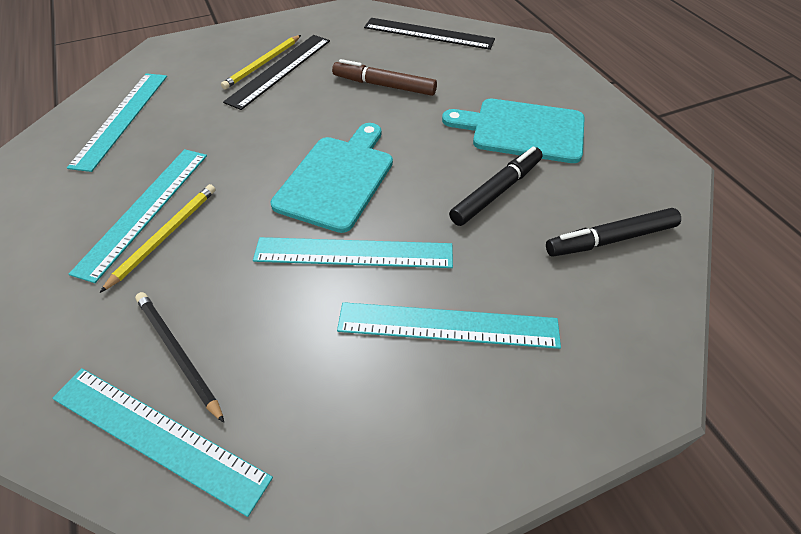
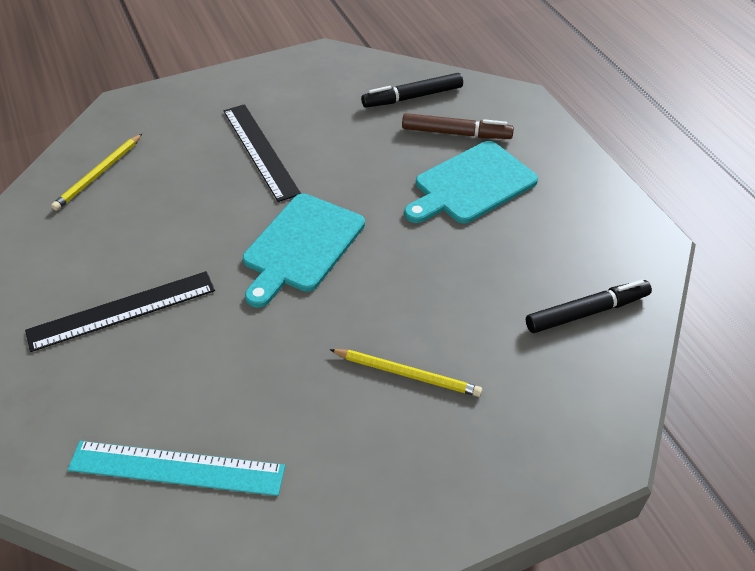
black pencil: [135,292,224,423] = 1 -> none = 0
turquoise ruler: [52,368,273,517] [67,73,167,172] [69,149,207,283] [253,237,453,268] [337,302,561,349] = 5 -> [68,441,285,496] = 1

